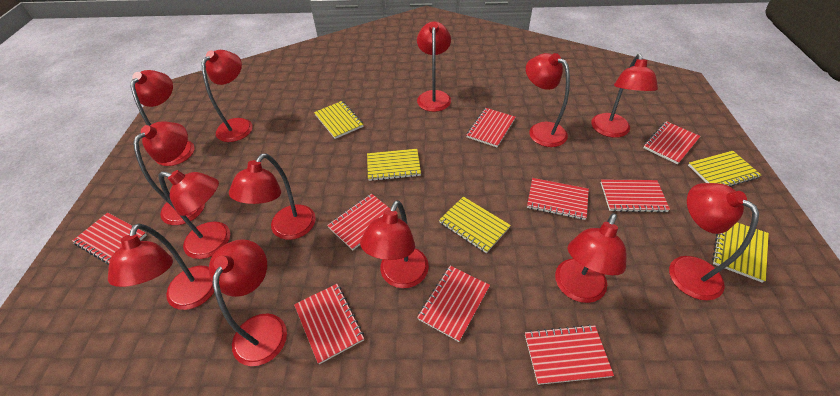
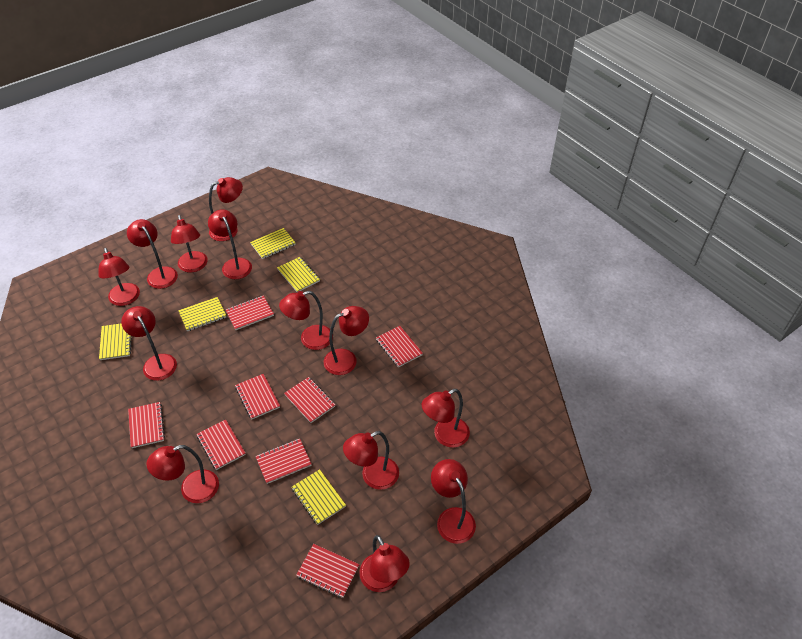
red notebook: [72,213,147,265] [294,284,364,364] [327,194,390,250] [417,266,490,342] [467,108,516,147] [525,325,614,385] [527,178,589,220] [600,179,670,213] [644,121,701,164] = 9 -> [128,402,165,448] [196,419,246,470] [226,296,274,330] [235,374,280,420] [255,439,312,484] [284,377,335,423] [296,544,360,598] [376,326,423,367] = 8

